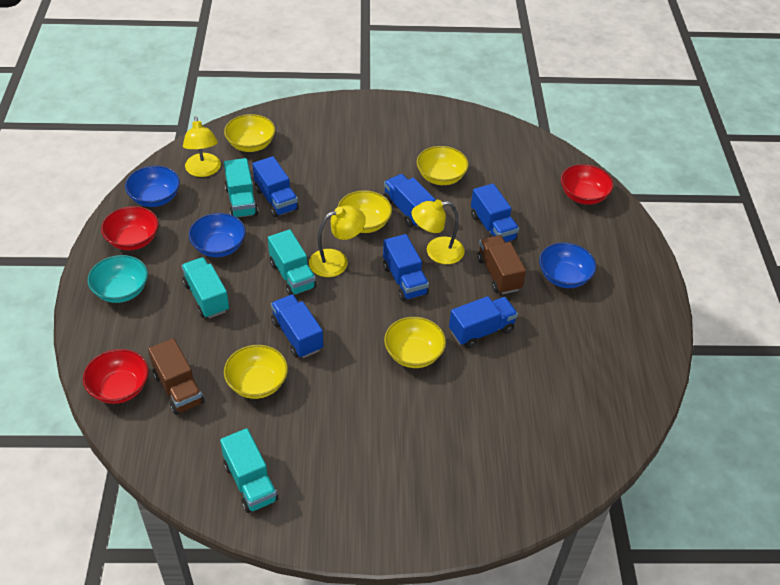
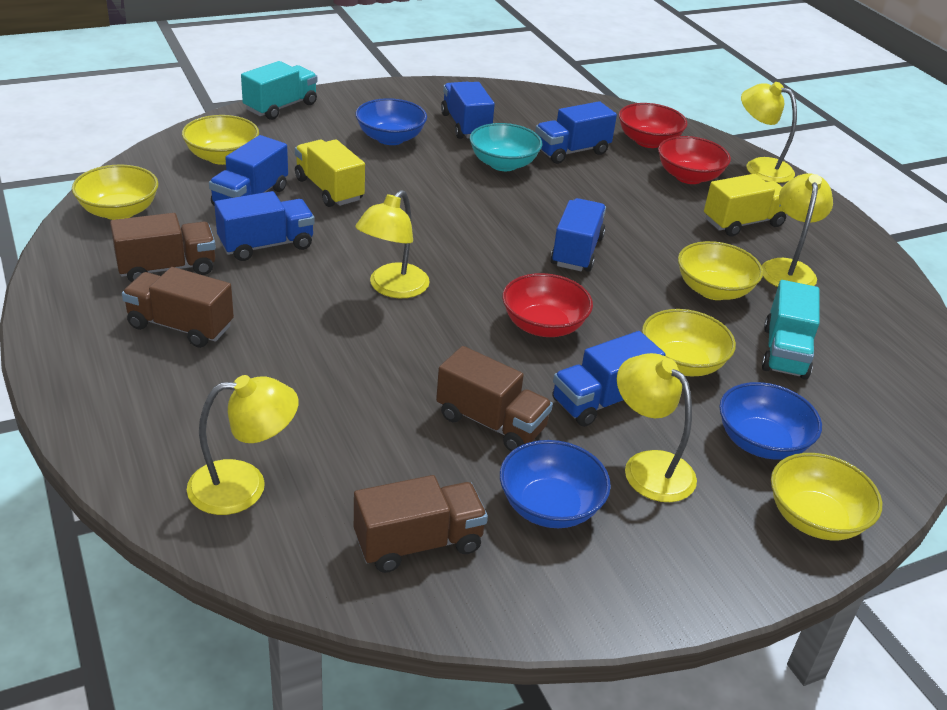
brown truck: [148,338,204,415] [477,235,526,294] = 2 -> [110,213,216,282] [122,267,234,348] [354,475,488,573] [436,346,553,451] = 4
turquoise truck: [181,257,229,319] [220,428,278,513] [224,158,258,218] [268,229,316,295] = 4 -> [241,61,318,120] [762,280,820,380] = 2
yellow lamp: [183,116,221,177] [309,205,366,277] [411,199,465,264] = 3 -> [187,375,299,515] [355,190,430,298] [617,353,697,502] [741,82,797,183] [762,173,833,287] = 5
yellow truck: none = 0 -> [295,139,365,207] [704,174,786,236] = 2

